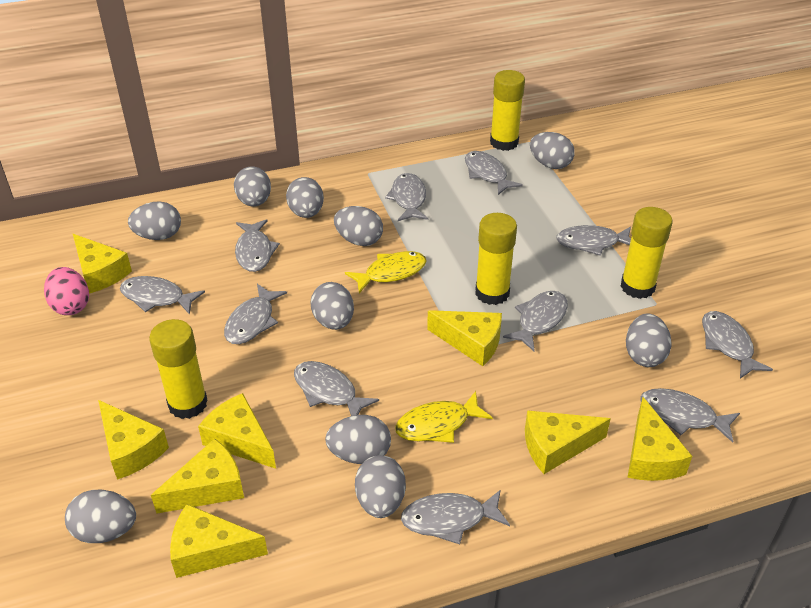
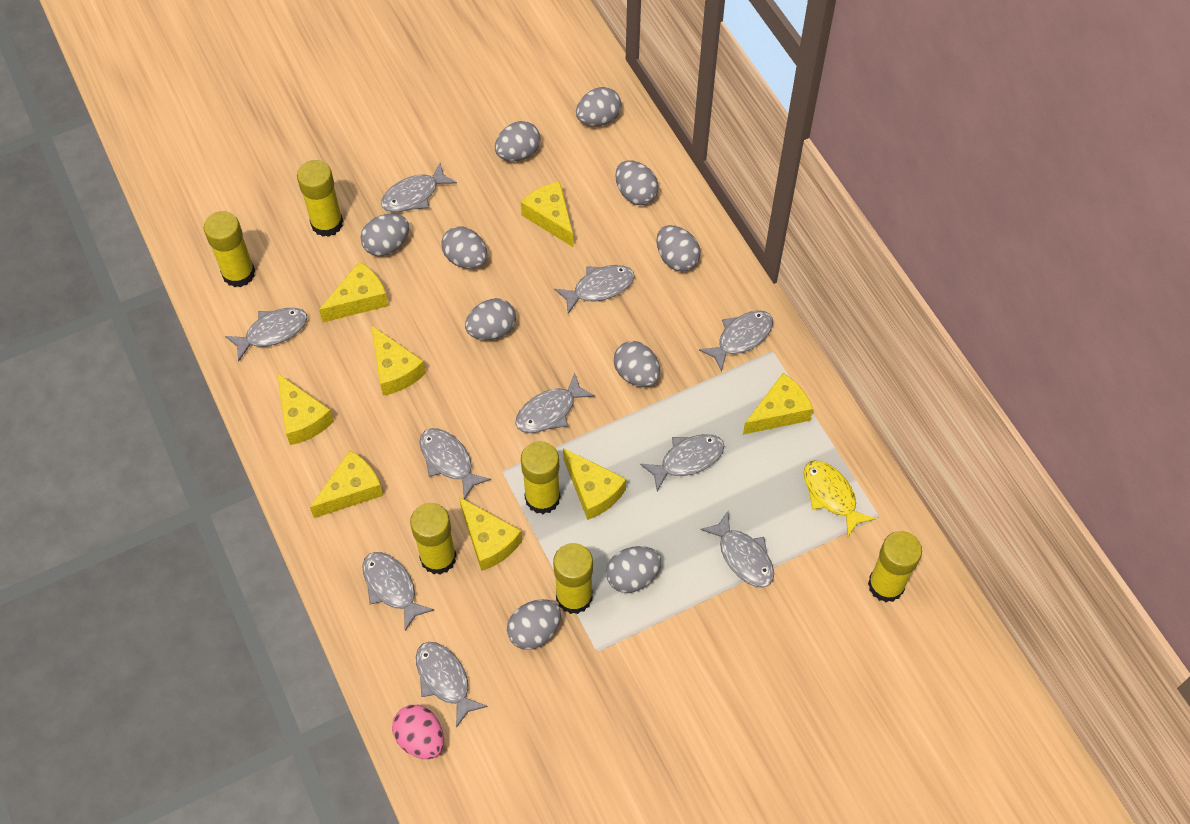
grey fish: [120,276,205,315] [224,284,287,344] [235,219,280,272] [294,361,379,416] [385,173,429,221] [401,489,510,544] [465,151,523,195] [503,291,568,351] [556,225,631,256] [640,388,740,442] [702,311,773,379] = 11 -> [225,308,307,362] [362,552,434,631] [381,163,457,212] [416,642,488,728] [420,428,491,500] [516,373,595,433] [554,265,635,314] [640,434,724,491] [699,310,773,372] [700,511,774,588] = 10
yellow fish: [345,251,427,293] [395,391,493,443] = 2 -> [804,460,876,537] = 1
yellow glue stick: [149,319,208,419] [475,213,517,305] [490,70,525,151] [620,207,672,299] = 4 -> [204,211,255,287] [297,160,343,237] [410,503,456,575] [521,441,560,514] [553,543,593,614] [868,531,922,602] = 6

